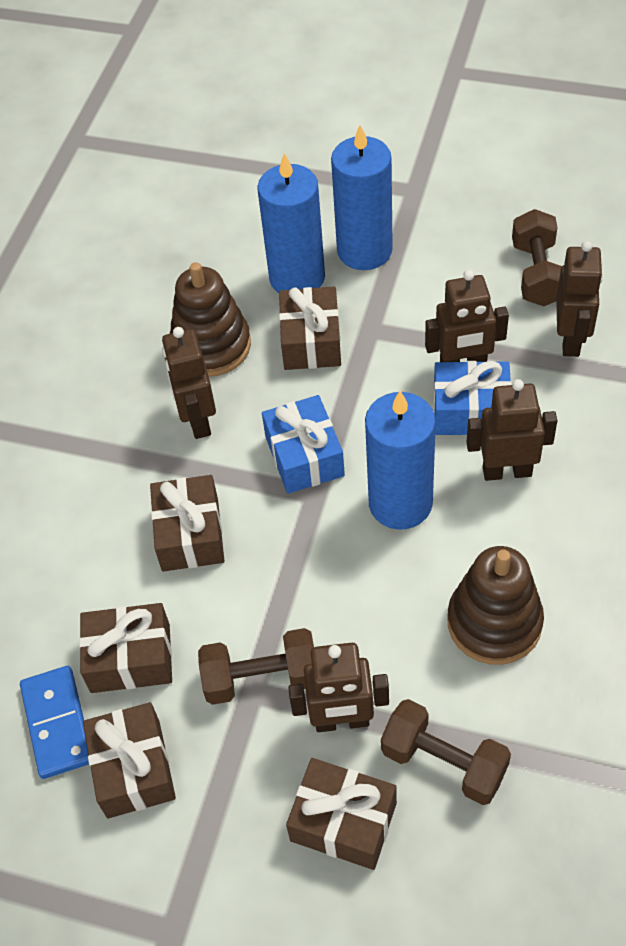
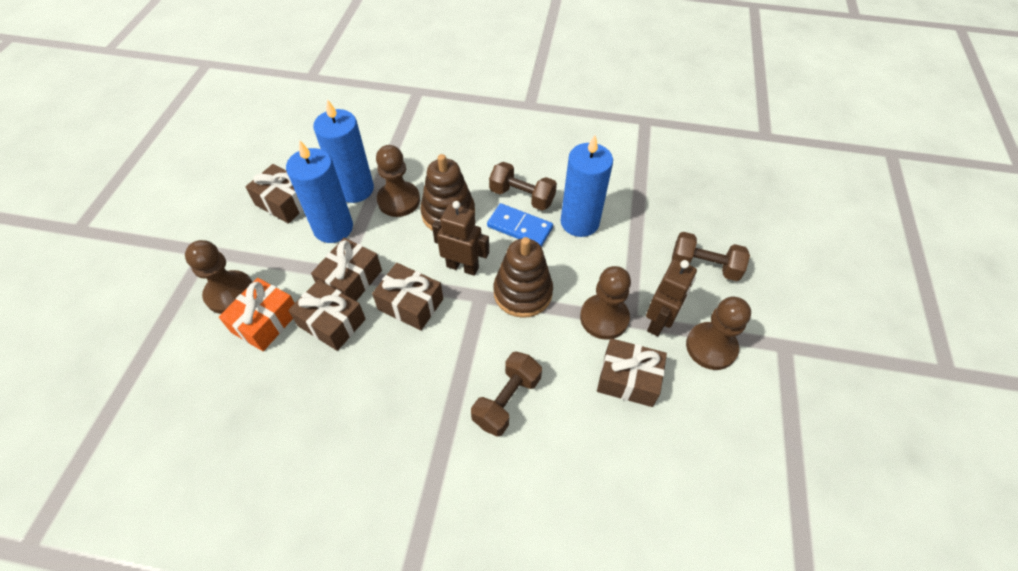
blue gift: [262,395,345,494] [434,361,512,435] = 2 -> none = 0
brown pawn: none = 0 -> [185,240,252,314] [376,145,420,217] [580,266,631,340] [686,297,751,370] = 4
brown robot: [162,327,216,439] [288,643,389,732] [425,270,509,362] [466,379,557,481] [556,241,603,357] = 5 -> [432,201,489,276] [646,259,697,336] = 2
orange gift: none = 0 -> [219,278,295,351] = 1

